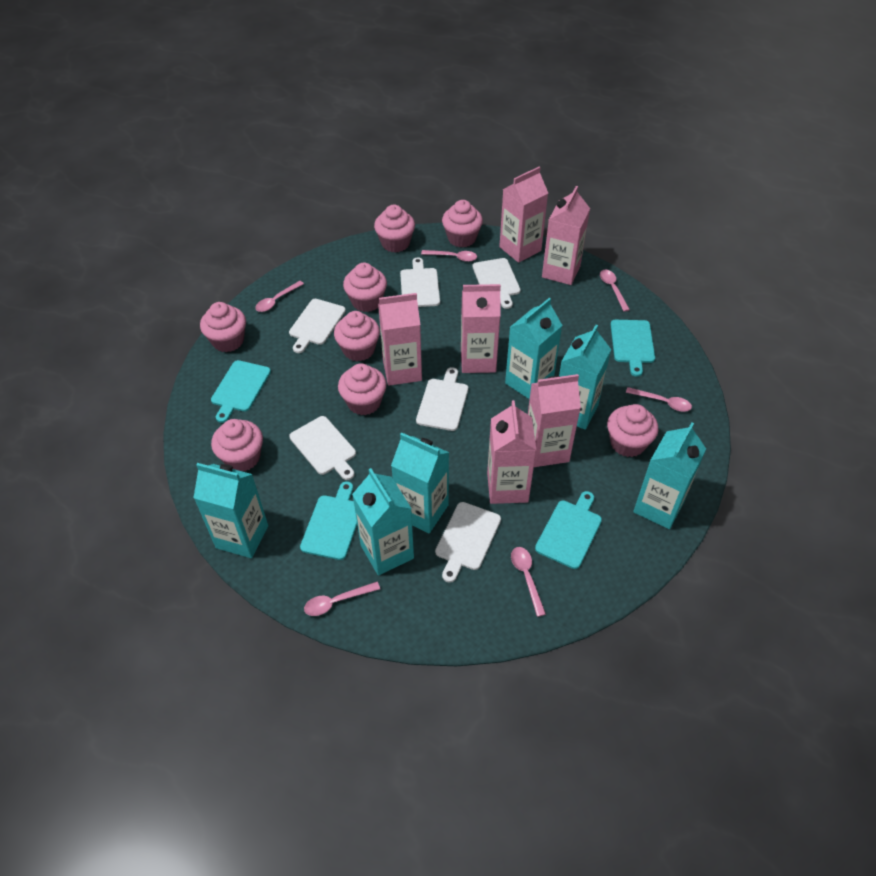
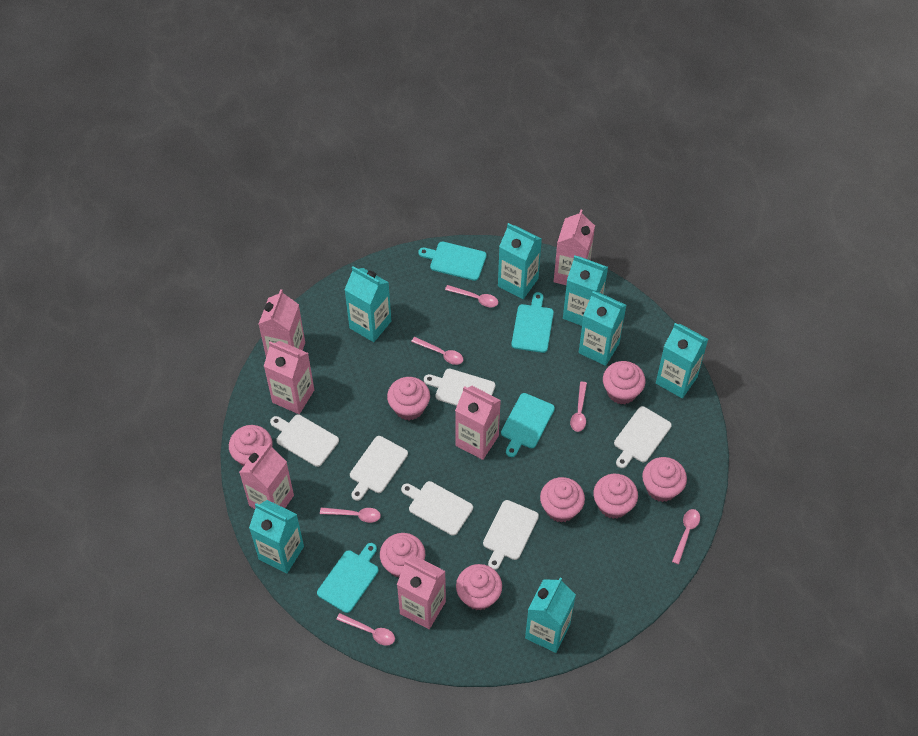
turquoise carton: [194,463,268,558] [352,468,414,576] [391,432,449,533] [505,298,562,399] [559,325,611,430] [633,422,706,529] = 6 -> [249,500,304,573] [344,266,391,342] [498,223,542,299] [525,578,576,653] [563,256,608,326] [579,291,627,366] [656,323,708,398] = 7

